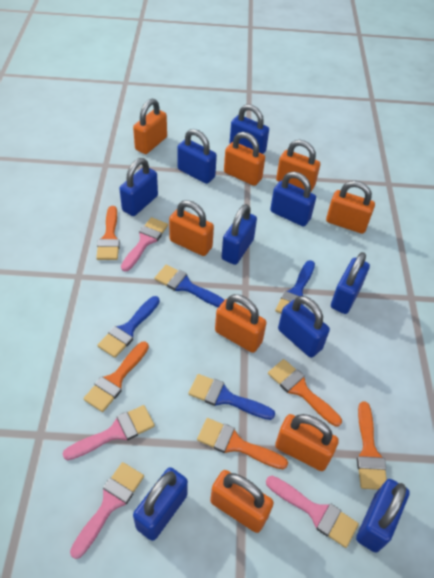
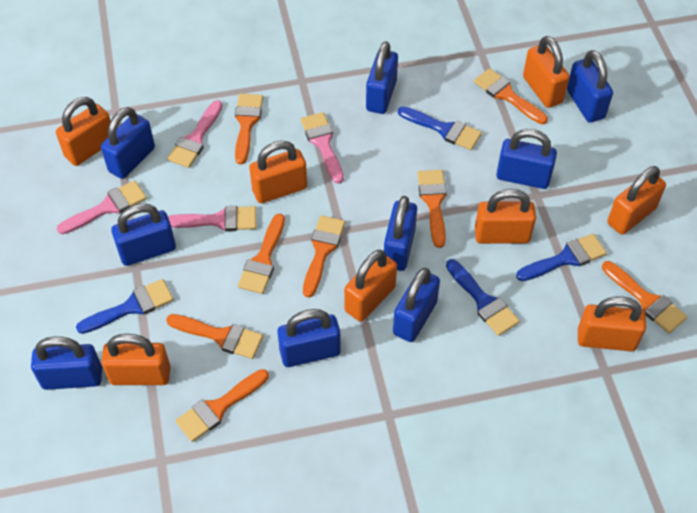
orange brush: [83,341,149,412] [96,206,120,260] [197,418,288,469] [268,359,342,427] [357,401,387,490] = 5 -> [166,314,263,359] [175,369,269,442] [235,94,263,164] [238,214,285,294] [303,215,345,297] [417,170,447,248] [474,68,548,124] [602,261,687,334] = 8

